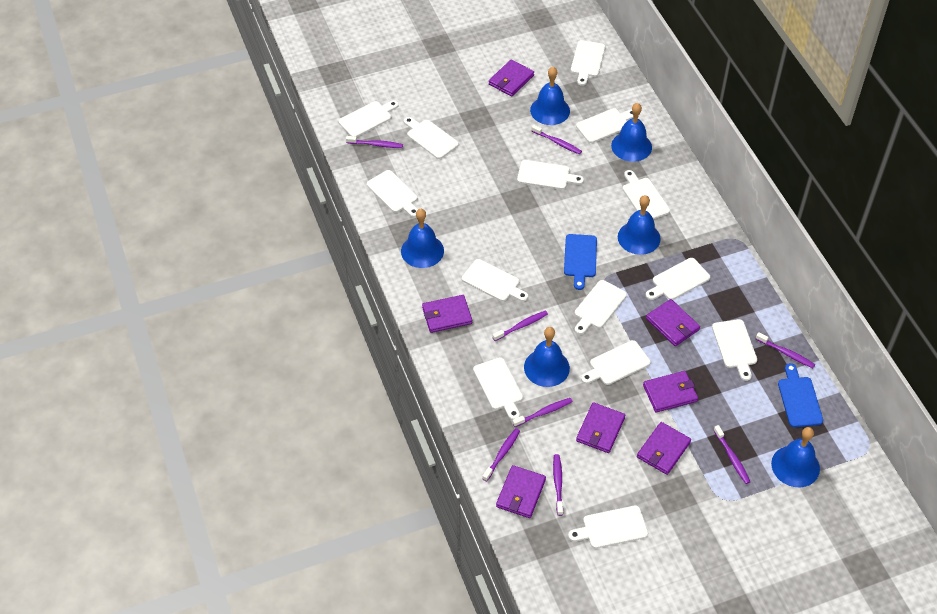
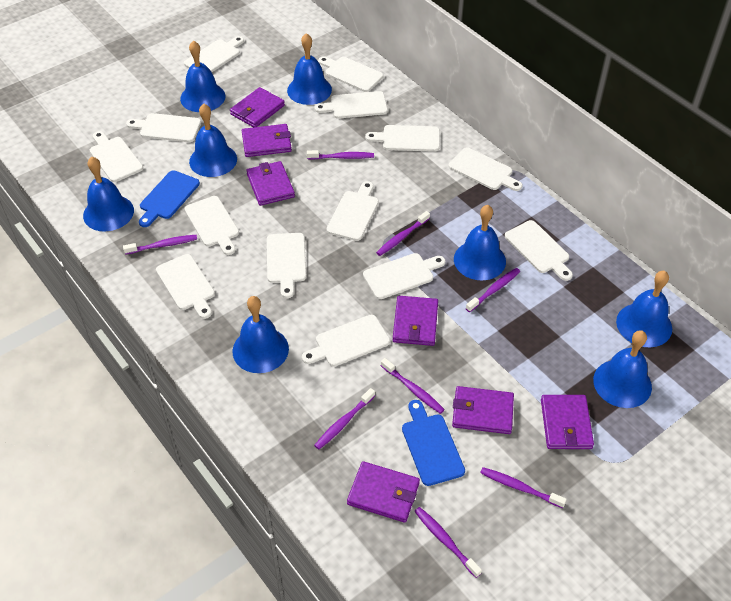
blue bell: [401,209,444,268] [524,327,570,387] [530,67,570,125] [611,103,652,162] [618,195,660,255] [771,427,820,487] = 6 -> [83,157,134,232] [180,40,226,112] [189,104,237,177] [232,296,289,373] [287,33,332,105] [454,205,506,280] [593,330,652,408] [616,271,672,347] = 8

